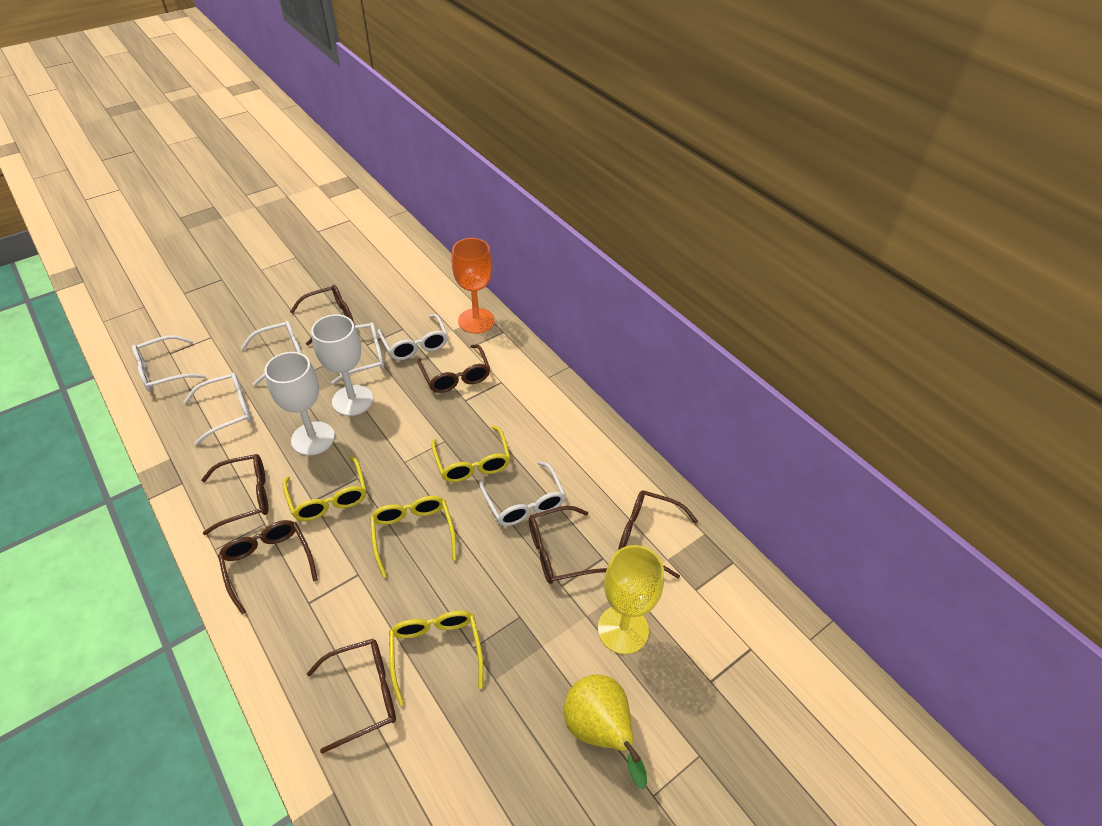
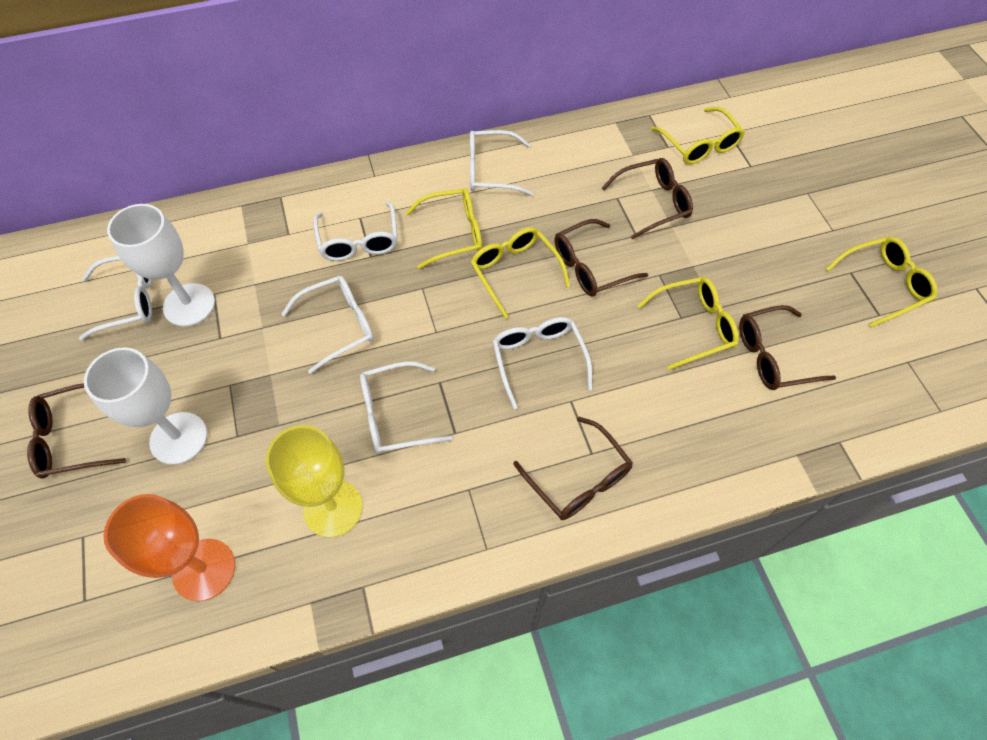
brown glasses: [201,454,268,535] [218,520,318,614] [290,285,354,345] [307,639,396,754] [417,344,490,393] [529,506,607,584] [618,490,698,579] = 7 -> [27,383,126,479] [513,417,633,520] [555,219,648,297] [602,158,693,239] [739,305,836,390] = 5
yellow glasses: [283,456,366,521] [370,496,457,578] [389,611,483,706] [431,426,510,482] = 4 -> [405,188,482,269] [470,227,570,319] [637,277,739,370] [651,107,745,164] [826,237,938,327] = 5
yellow pear: [564,674,647,789] = 1 -> none = 0

